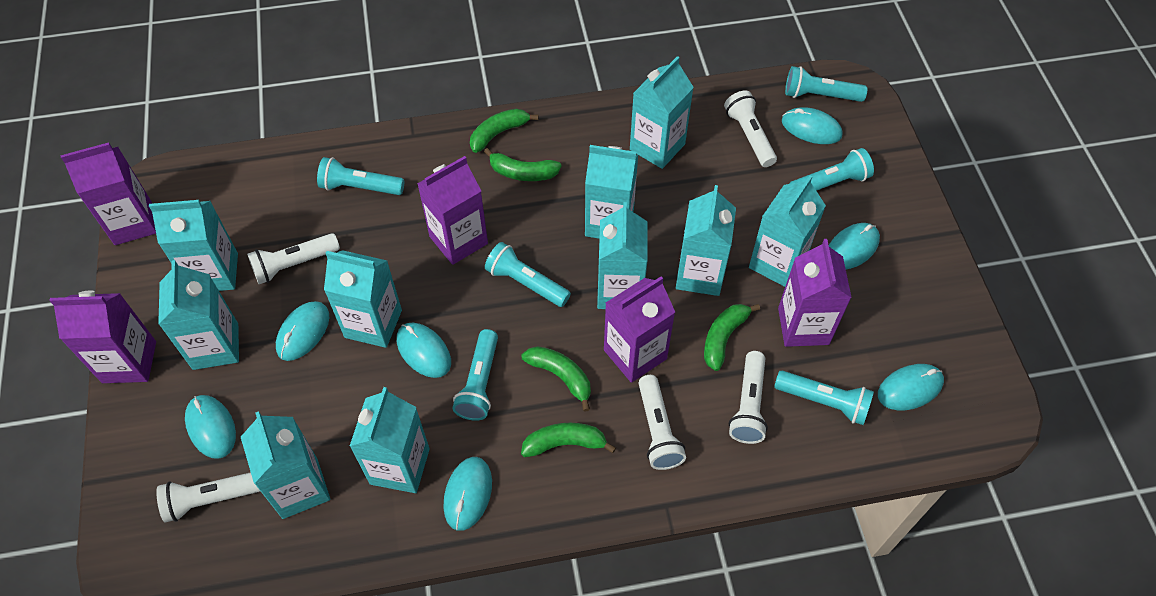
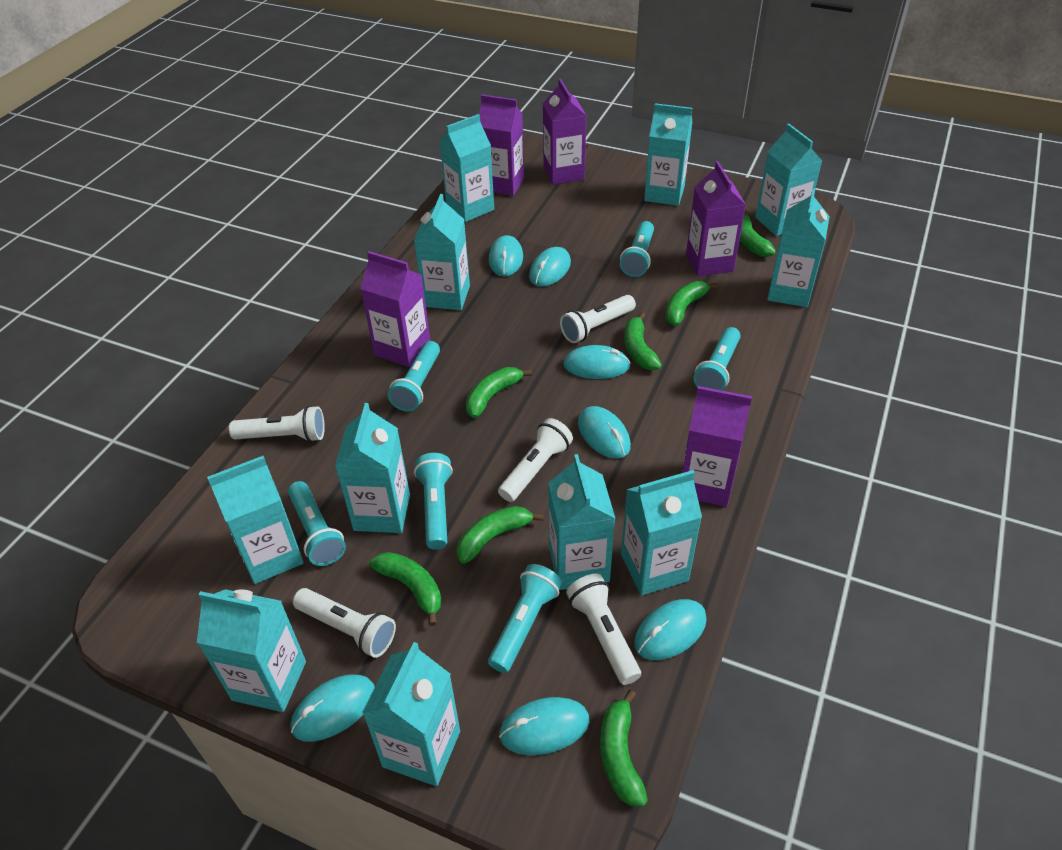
green banana: [470,109,538,153] [484,148,562,181] [521,423,616,457] [522,346,591,412] [704,304,760,371] = 5 -> [369,552,441,626] [457,506,543,564] [466,367,532,418] [600,690,648,807] [624,312,662,370] [666,281,718,326] [739,211,776,257] = 7
turquoise carton: [149,200,238,291] [158,260,239,370] [241,411,330,519] [324,250,402,348] [350,387,430,493] [585,145,638,239] [597,202,648,309] [630,56,694,169] [676,185,736,296] [749,176,826,287] = 10 -> [197,589,306,712] [207,456,304,584] [335,403,410,533] [362,642,460,786] [414,194,470,310] [440,114,494,222] [548,454,615,590] [621,470,702,596] [644,103,692,206] [755,124,822,236] [767,189,830,307] = 11

